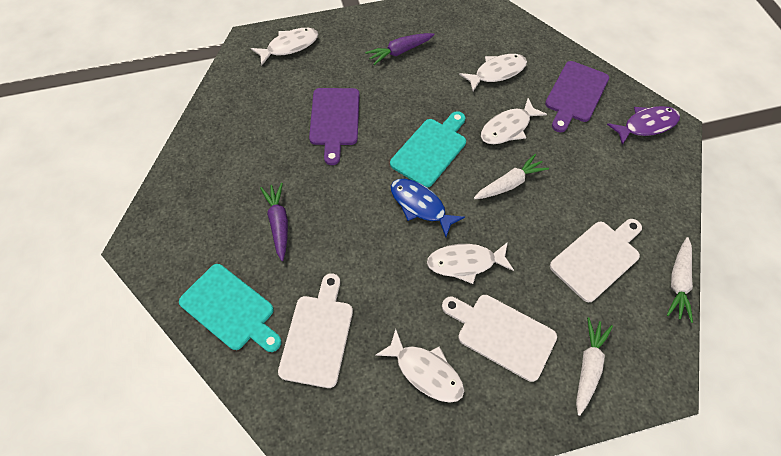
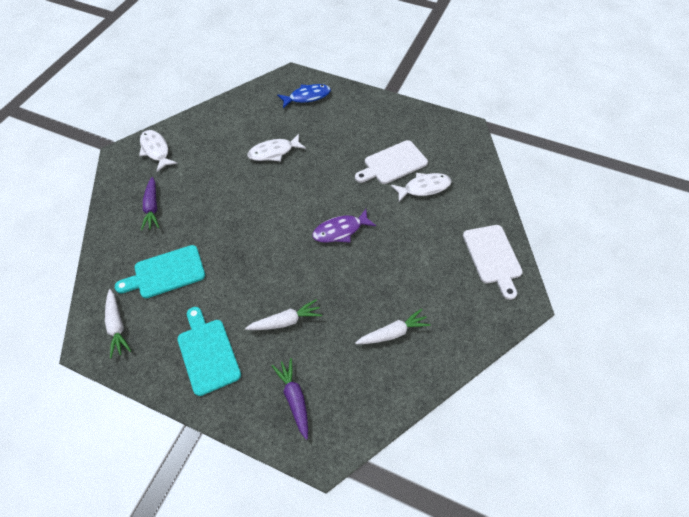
purple cutting board: [309,88,360,165] [545,61,609,132] = 2 -> none = 0
white cutting board: [278,273,353,388] [442,295,557,382] [550,219,642,302] = 3 -> [355,140,428,184] [463,225,523,300] = 2
white fish: [251,28,318,66] [375,329,464,403] [427,242,514,284] [459,54,527,91] [481,98,547,144] = 5 -> [139,130,178,172] [248,134,306,161] [391,173,452,202] = 3

